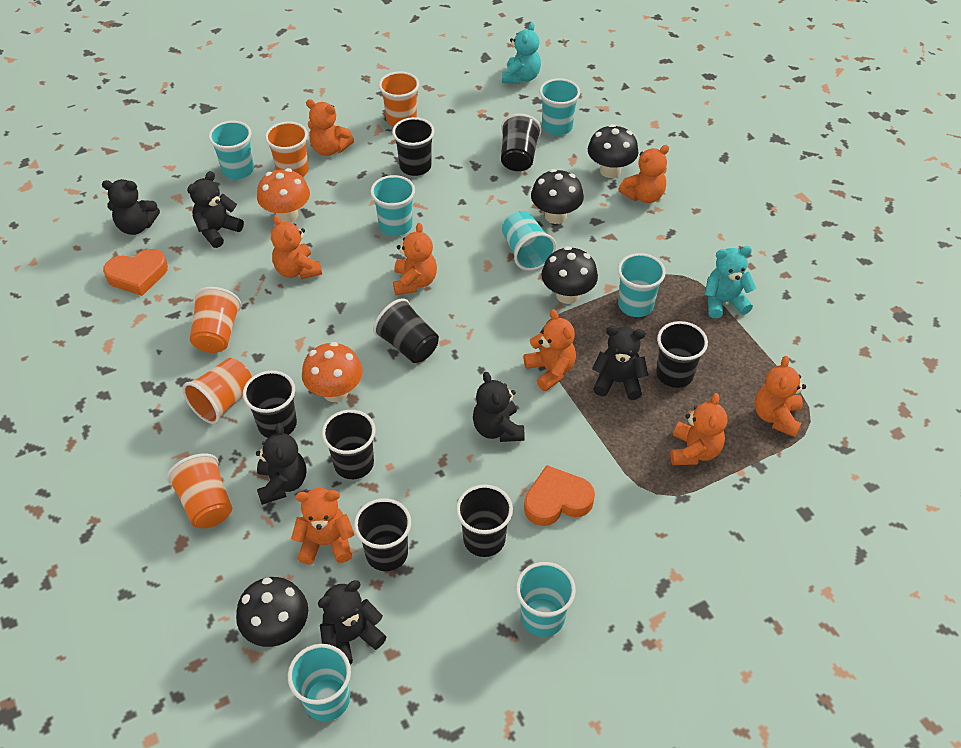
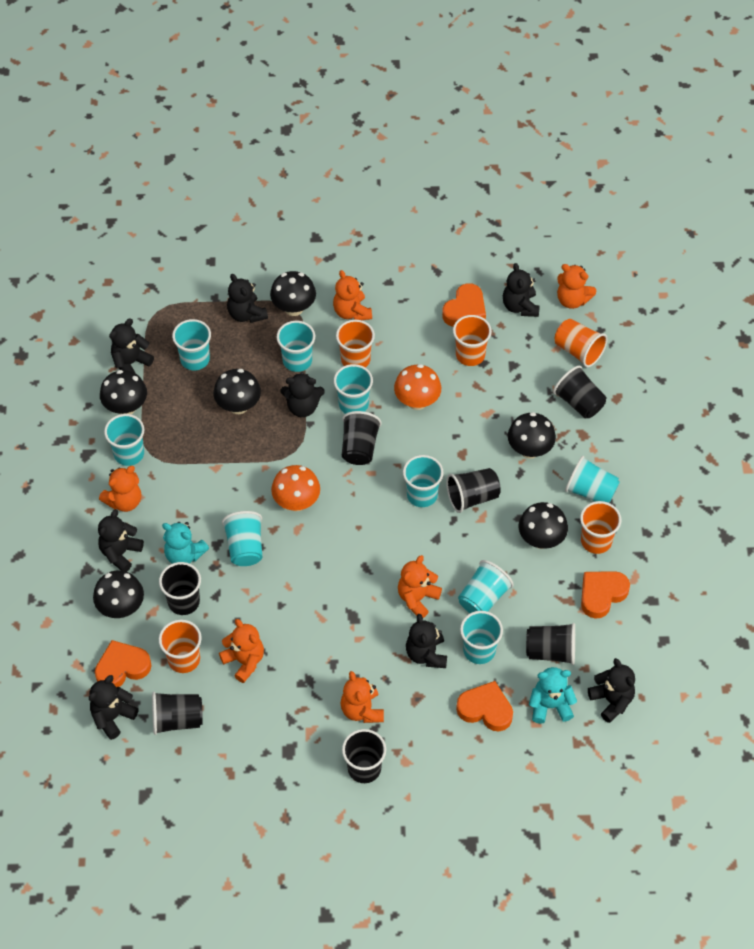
black cup: [243,371,297,438] [322,410,376,479] [354,498,411,571] [373,298,439,363] [392,117,435,176] [456,484,513,557] [501,114,542,171] [656,321,708,388] = 8 -> [152,692,203,735] [159,562,201,615] [342,411,382,465] [342,729,386,783] [446,468,501,513] [526,623,575,665] [553,365,606,419] = 7
black mushroom: [236,577,308,647] [531,169,584,224] [541,246,598,304] [588,124,638,178] = 4 -> [93,570,144,618] [100,370,147,414] [213,369,261,414] [270,271,316,316] [508,412,556,459] [519,502,568,549] = 6
black teddy bear: [102,179,160,235] [187,171,244,248] [256,423,306,505] [318,580,387,664] [473,372,525,442] [592,326,648,400] = 6 -> [89,675,138,740] [98,509,144,572] [109,319,154,373] [227,274,268,323] [281,372,325,417] [406,614,447,668] [503,263,540,317] [588,658,635,723] = 8
orange heart: [103,249,168,296] [524,465,595,526] = 2 -> [95,640,152,688] [442,283,486,327] [456,681,513,731] [581,571,630,619] = 4
orange teddy bear: [271,215,322,279] [291,488,355,565] [306,99,354,156] [393,223,437,295] [523,309,576,391] [618,145,669,203] [670,393,727,465] [755,356,806,437] = 8 -> [99,466,141,512] [219,619,264,683] [333,270,372,320] [341,671,384,723] [398,555,442,618] [557,264,597,309] = 6
turquoise cup: [208,121,254,179] [288,644,351,721] [370,175,415,236] [502,211,556,271] [516,562,576,637] [539,78,580,135] [618,253,666,317] = 7 -> [104,414,145,466] [172,319,211,370] [222,511,263,566] [277,321,315,372] [334,364,373,414] [403,455,444,507] [458,560,514,613] [460,611,503,664] [565,456,620,503] = 9

